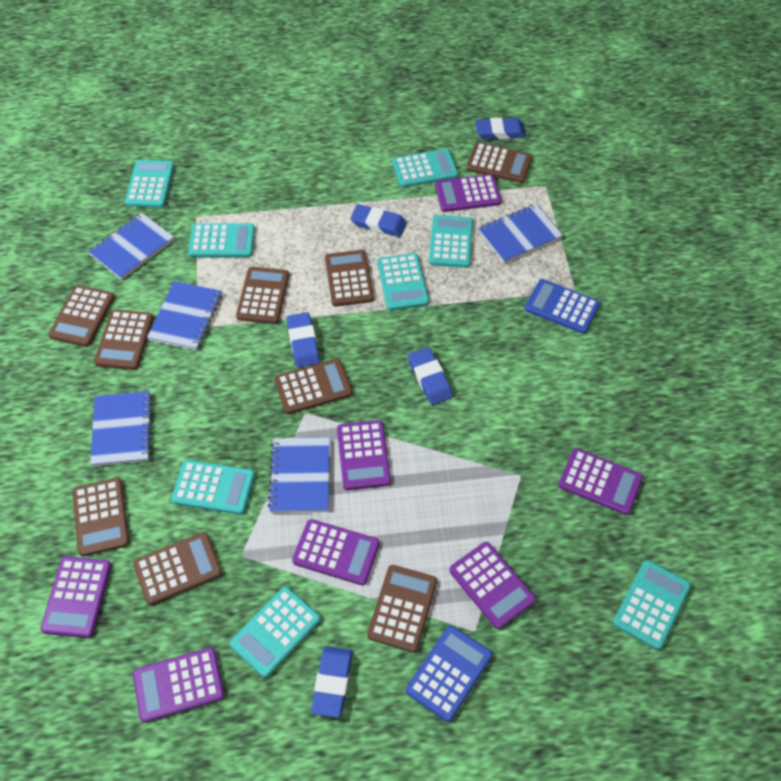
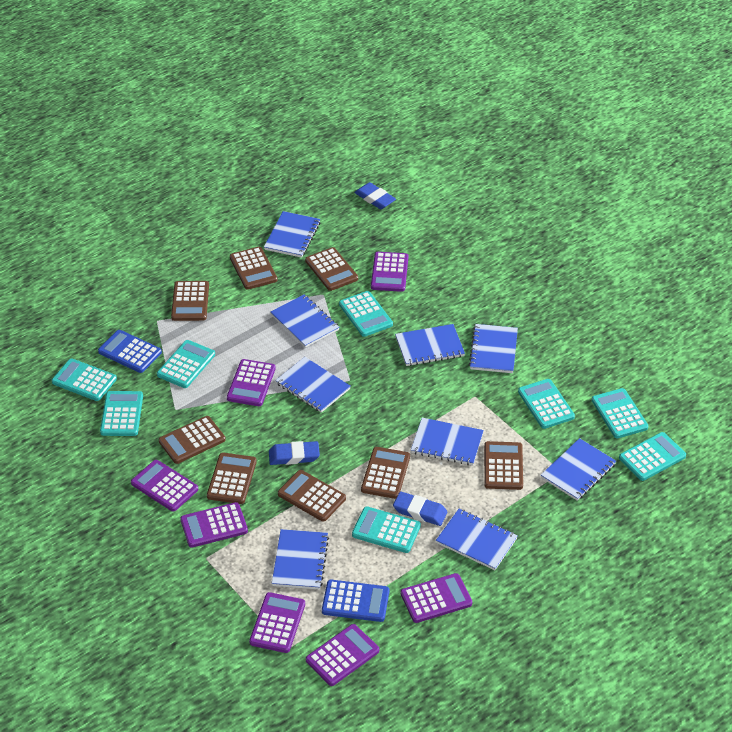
blue eraser: [286,312,320,368] [311,646,353,718] [350,204,407,237] [408,347,453,405] [475,117,526,139] = 5 -> [269,441,320,465] [354,182,396,209] [393,492,448,526] = 3
blue notebook: [88,213,174,280] [90,391,152,466] [147,281,222,350] [268,437,330,513] [478,204,563,264] = 5 -> [264,211,320,258] [271,294,339,348] [272,529,329,590] [275,357,351,413] [395,324,465,366] [411,418,484,465] [436,509,518,570] [469,324,518,373] [541,438,616,501] = 9
brown calculator: [49,285,115,347] [72,478,130,556] [94,309,154,370] [133,532,222,605] [236,267,289,324] [274,359,352,414] [325,250,374,307] [367,565,437,653] [466,142,532,183] = 9 -> [159,416,226,464] [171,281,209,321] [207,453,257,504] [230,247,277,290] [278,470,346,522] [305,247,358,291] [361,447,410,499] [484,441,523,490] = 8

